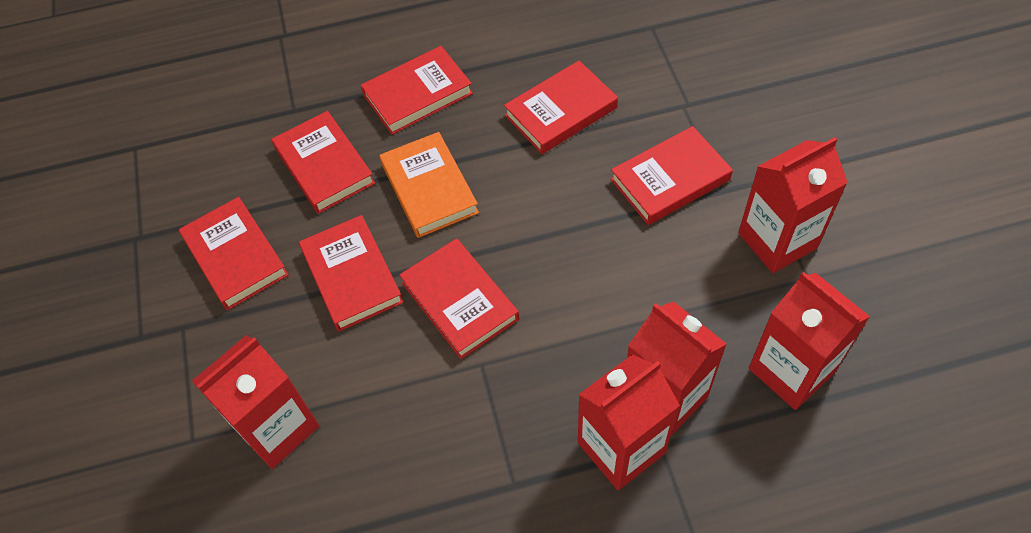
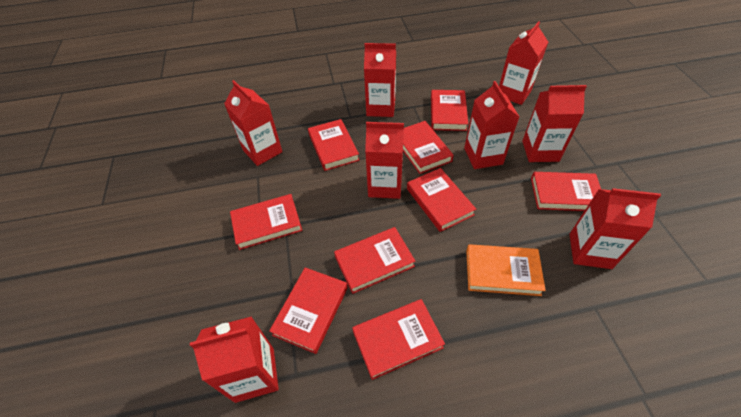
red book: [179,197,289,310] [272,111,375,214] [299,215,404,332] [361,46,473,135] [399,238,519,359] [504,60,618,154] [610,126,733,225] = 7 -> [230,194,302,250] [269,268,348,354] [308,119,360,171] [334,227,415,294] [352,299,445,380] [403,121,454,174] [407,168,476,232] [431,90,468,131] [531,172,601,211] = 9
red carton: [192,335,319,469] [578,354,680,490] [627,301,727,436] [738,137,848,273] [749,272,870,410] = 5 -> [190,316,279,403] [224,80,282,166] [364,43,396,117] [365,122,404,199] [464,81,519,169] [499,21,548,105] [522,85,587,162] [569,188,661,269] = 8

